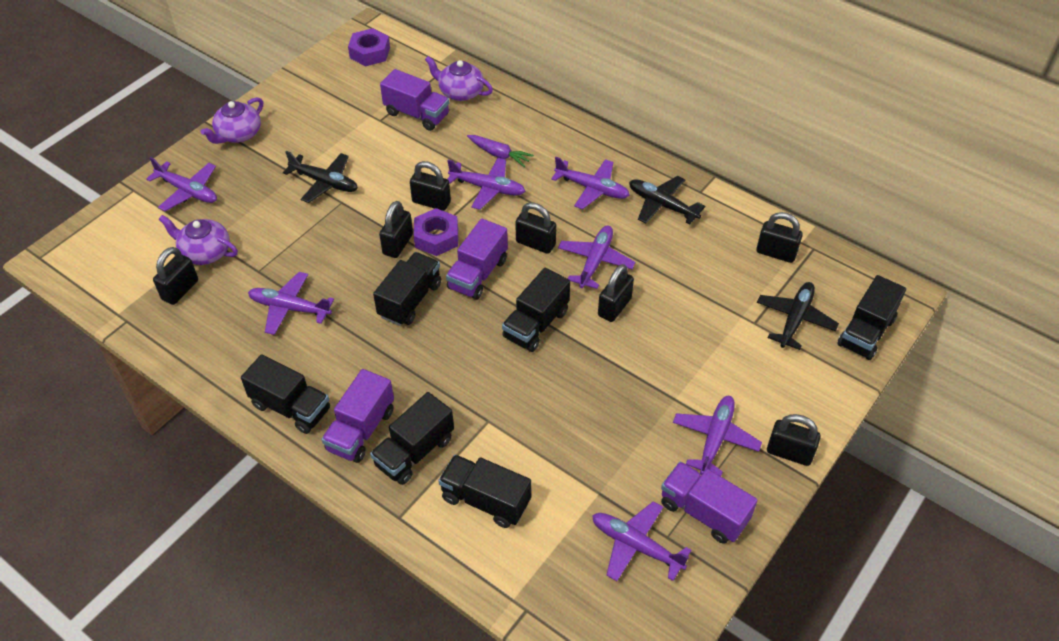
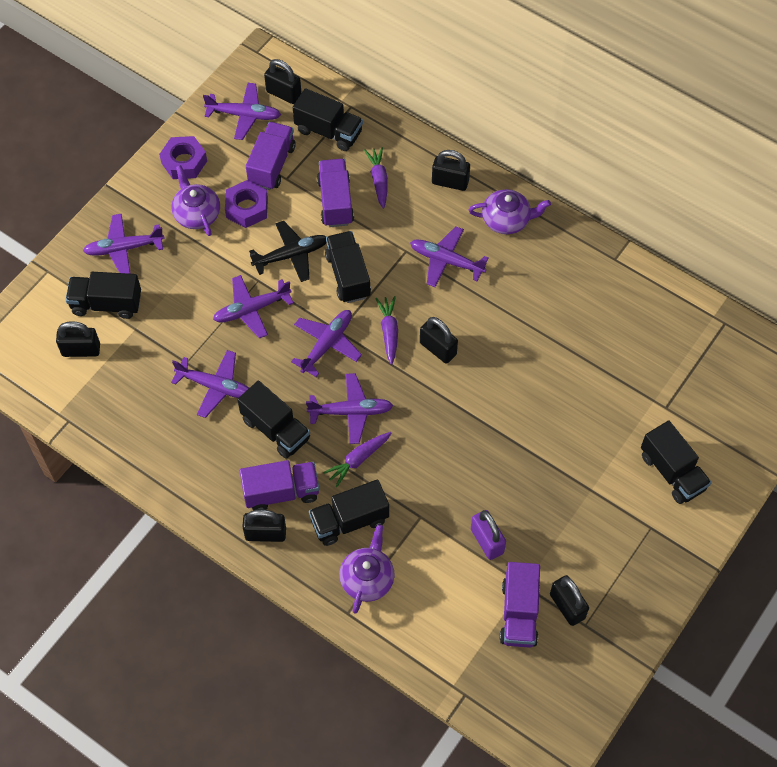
black padlock: [153,247,198,305] [379,201,413,258] [410,161,451,211] [516,202,556,254] [598,264,634,322] [756,212,803,263] [767,414,821,466] = 7 -> [56,321,100,357] [243,509,286,542] [264,59,301,104] [420,317,458,364] [432,150,470,191] [550,575,589,626] = 6
black plane: [283,151,358,203] [629,176,705,225] [757,282,839,350] = 3 -> [249,221,327,282] = 1
purple carrot: [467,135,534,167] = 1 -> [323,432,391,487] [364,147,388,209] [375,296,398,365] = 3
purple padlock: none = 0 -> [471,510,506,560] = 1

